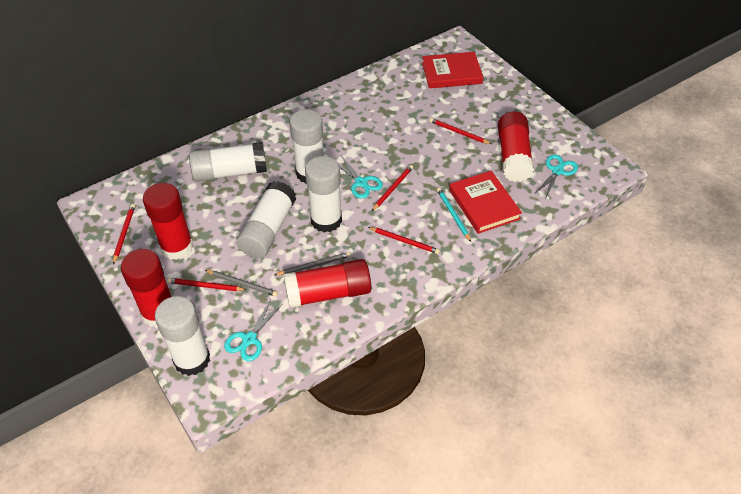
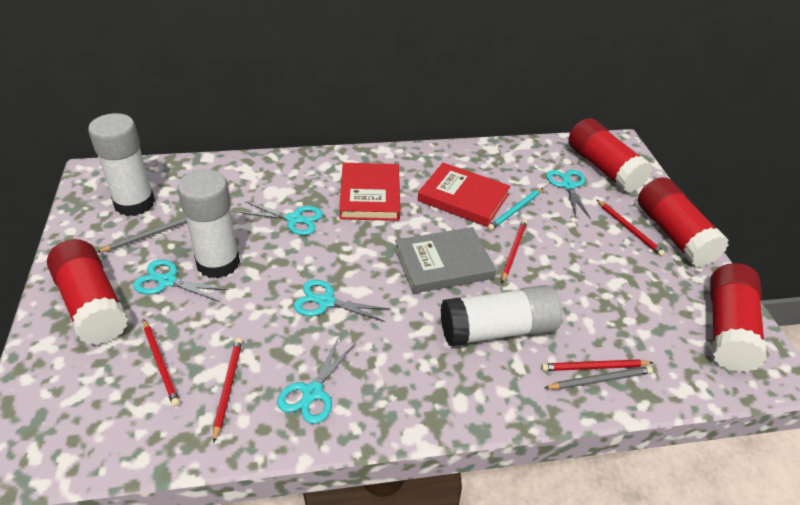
grey book: none = 0 -> [395,227,496,294] = 1
turquoise scissors: [224,300,283,361] [339,156,383,199] [534,154,578,199] = 3 -> [133,259,229,302] [239,201,323,235] [277,339,355,424] [294,280,390,322] [546,170,591,219] = 5
white glue stick: [155,296,210,376] [189,142,267,182] [236,181,296,258] [289,109,324,184] [305,156,342,232] = 5 -> [88,113,155,216] [177,170,240,278] [441,285,562,347] = 3

